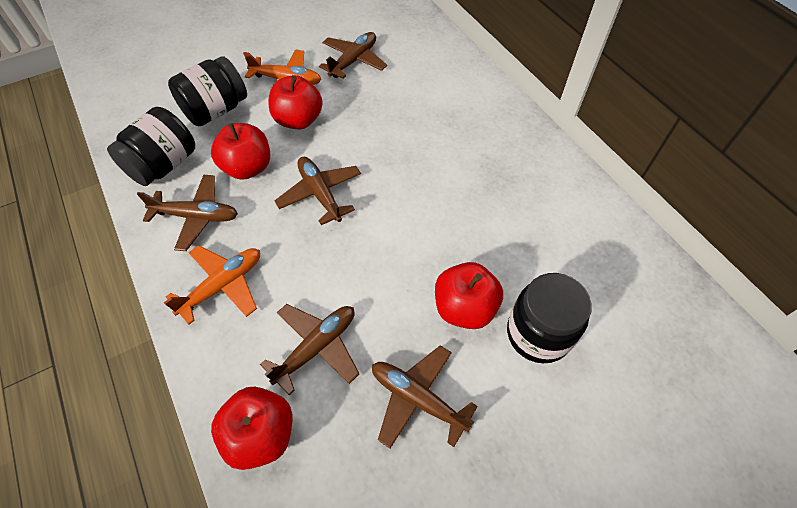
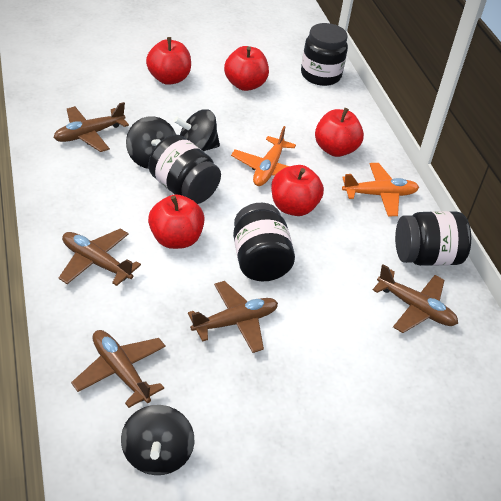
black jar: [107,107,195,186] [168,56,247,126] [507,273,592,363] = 3 -> [148,135,221,204] [233,203,295,281] [301,23,348,86] [395,211,471,266] = 4
black spinning top: none = 0 -> [121,405,194,475] [126,116,176,169] [174,109,220,152] = 3
red apple: [211,123,270,180] [211,387,292,470] [269,75,323,129] [435,262,503,329] = 4 -> [146,37,191,85] [148,194,205,249] [224,46,269,91] [271,165,324,216] [315,108,364,157] = 5

